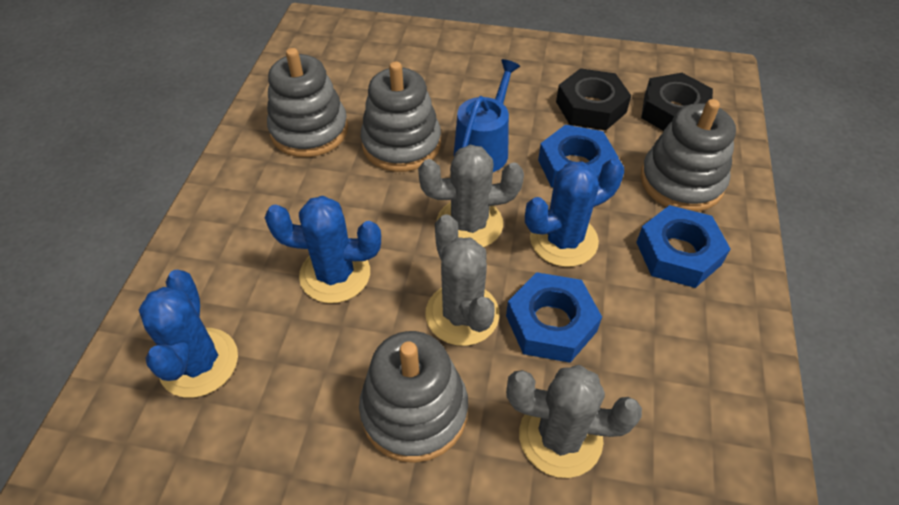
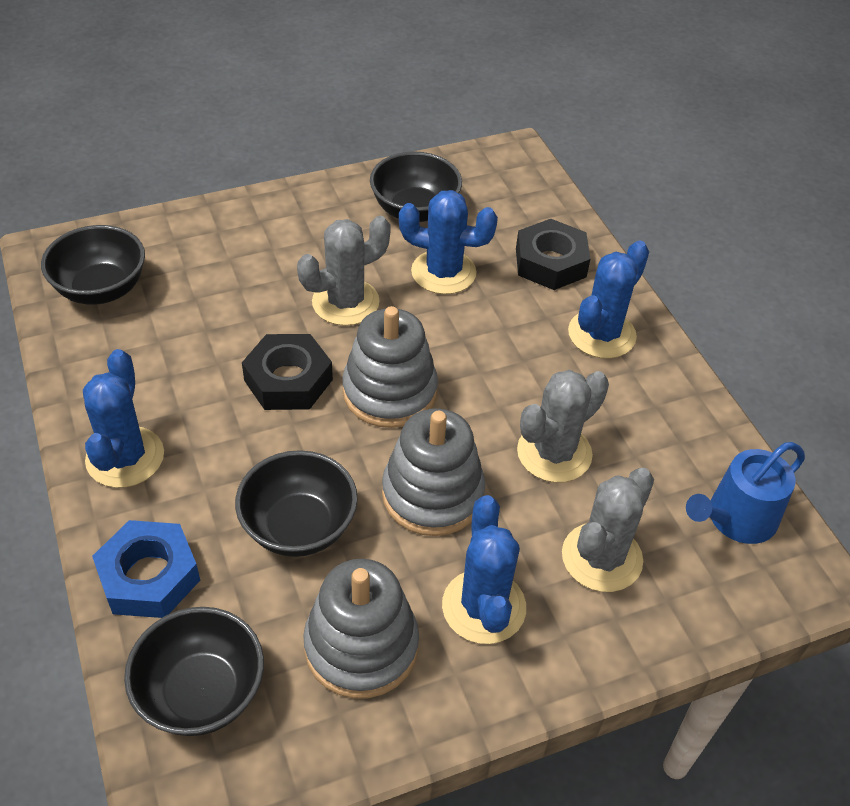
black bowl: none = 0 -> [41,225,145,305] [124,607,264,736] [235,450,358,557] [370,151,462,222] = 4
blue cactus: [139,270,238,398] [265,196,381,303] [525,158,624,267] = 3 -> [83,349,164,488] [399,190,498,294] [442,495,526,644] [568,241,649,359] = 4
blue nut: [506,272,602,363] [538,125,619,187] [636,205,730,288] = 3 -> [92,520,200,618] = 1
grey stacking toy: [267,48,348,157] [359,331,468,463] [361,61,441,172] [640,99,736,212] = 4 -> [303,559,419,699] [342,306,438,428] [382,408,485,536] = 3

